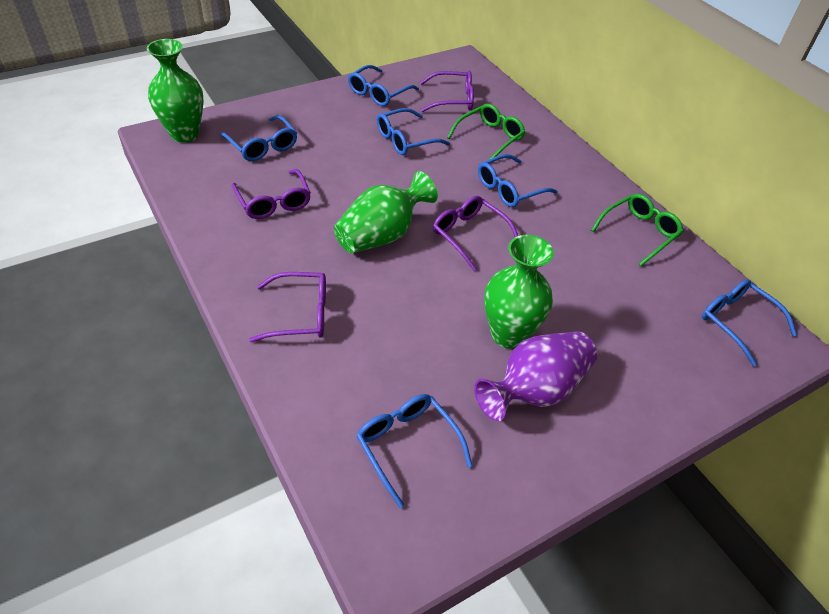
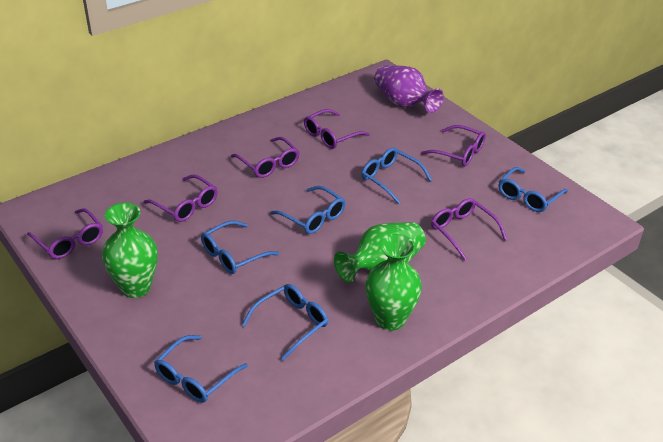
green glasses: [447,104,525,159] [591,194,684,266] = 2 -> none = 0
purple glasses: [232,169,311,219] [249,272,326,342] [420,71,474,112] [433,196,518,271] = 4 -> [27,208,103,259] [144,175,218,222] [231,137,299,178] [304,109,370,149] [421,125,486,166] [431,198,507,261] = 6

